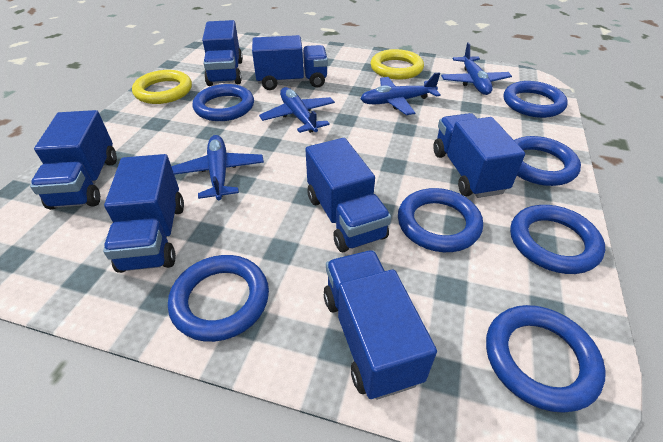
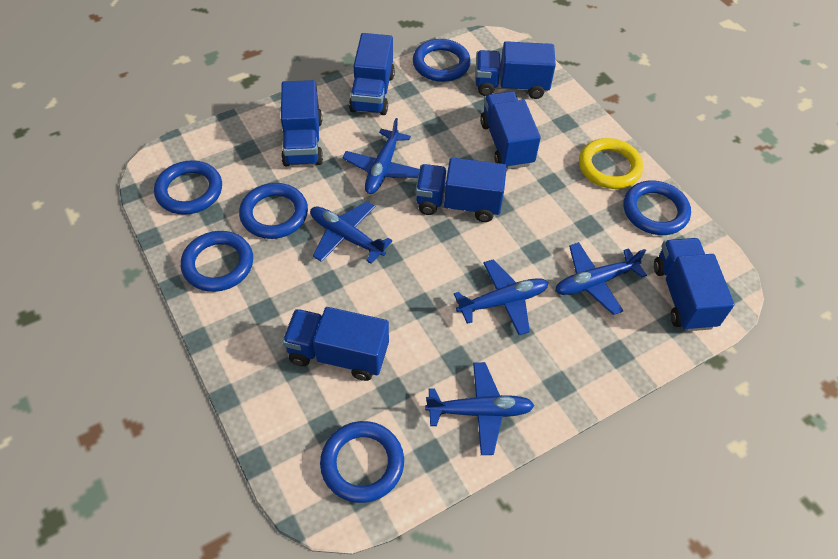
blue plane: [171,135,264,200] [259,87,335,133] [360,72,441,115] [441,42,512,95] = 4 -> [310,202,393,264] [343,118,420,194] [425,362,535,455] [454,259,548,335] [555,242,647,315] = 5
blue ring: [168,255,269,342] [193,84,254,121] [398,188,483,252] [486,305,606,413] [504,81,568,118] [510,205,605,274] [514,136,581,186] = 7 -> [154,160,222,215] [181,231,253,292] [239,183,308,239] [320,421,404,503] [413,39,471,82] [624,180,691,235] = 6
yellow ring: [132,70,192,104] [371,49,424,80] = 2 -> [579,138,643,189] = 1

